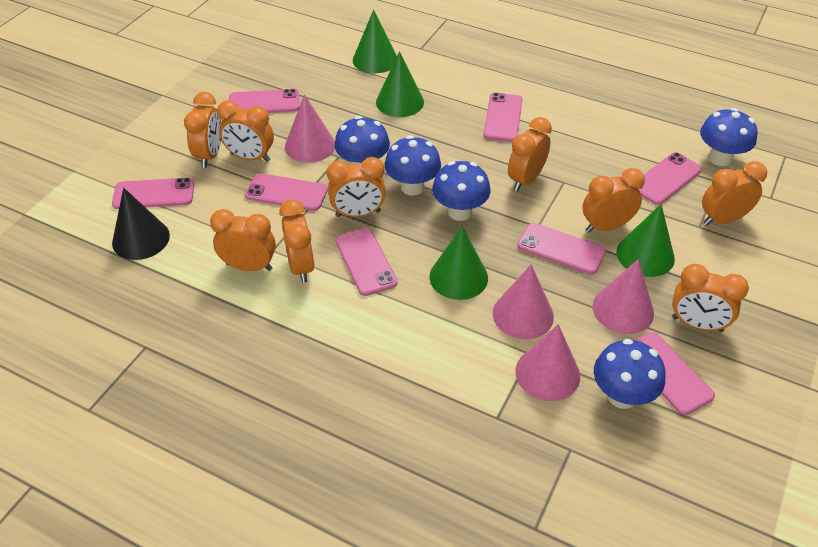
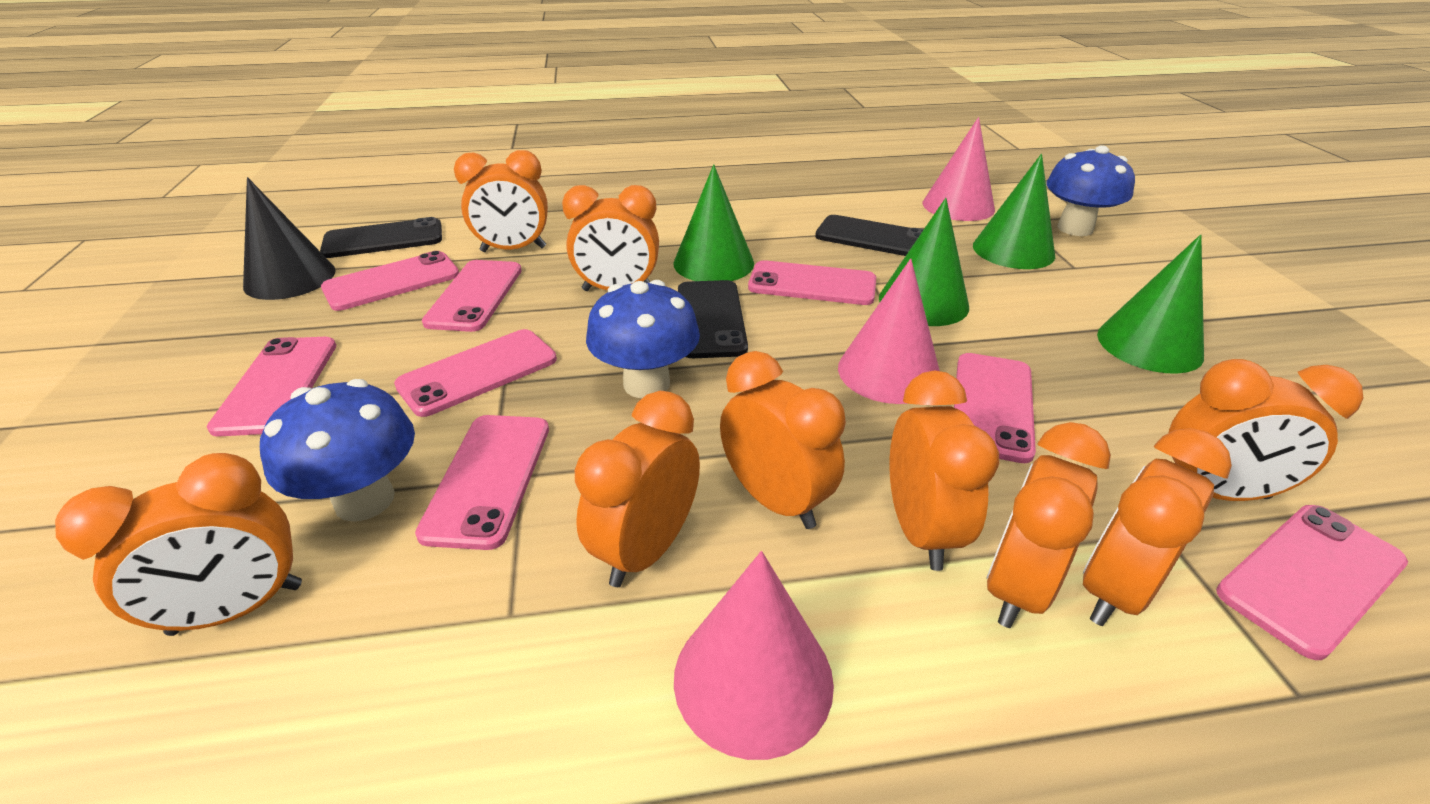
black phone: none = 0 -> [320,217,442,258] [678,280,748,358] [815,215,924,256] = 3
blue mushroom: [335,116,390,164] [385,135,441,196] [432,161,490,221] [594,339,665,409] [700,108,758,166] = 5 -> [260,379,415,522] [586,280,700,399] [1046,145,1135,236] = 3
pink cone: [285,94,335,163] [493,264,554,339] [515,324,580,401] [592,259,654,334] = 4 -> [674,551,834,760] [838,259,940,404] [923,117,995,221] = 3

